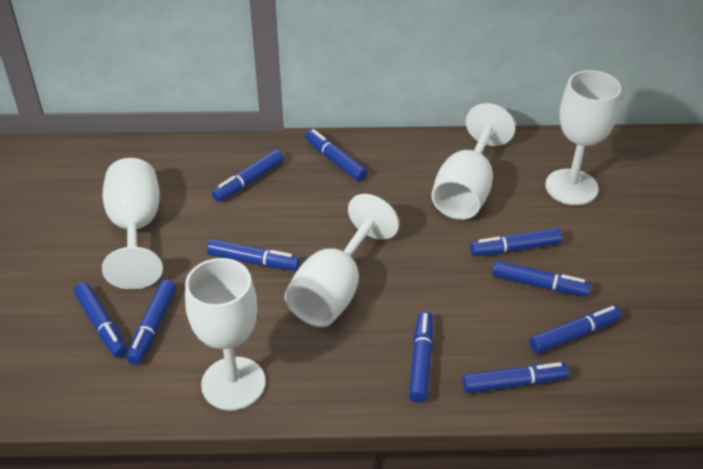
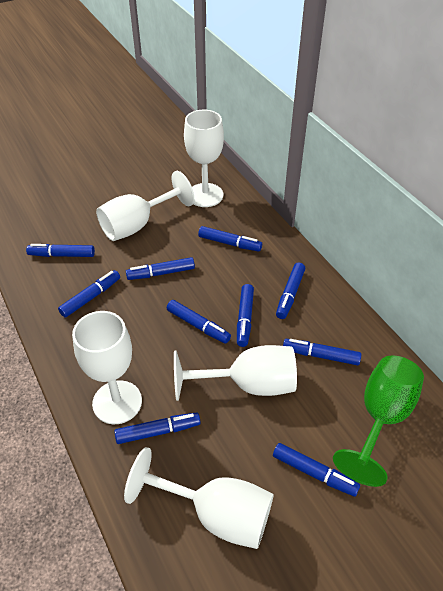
green goblet: none = 0 -> [333,355,424,487] = 1

